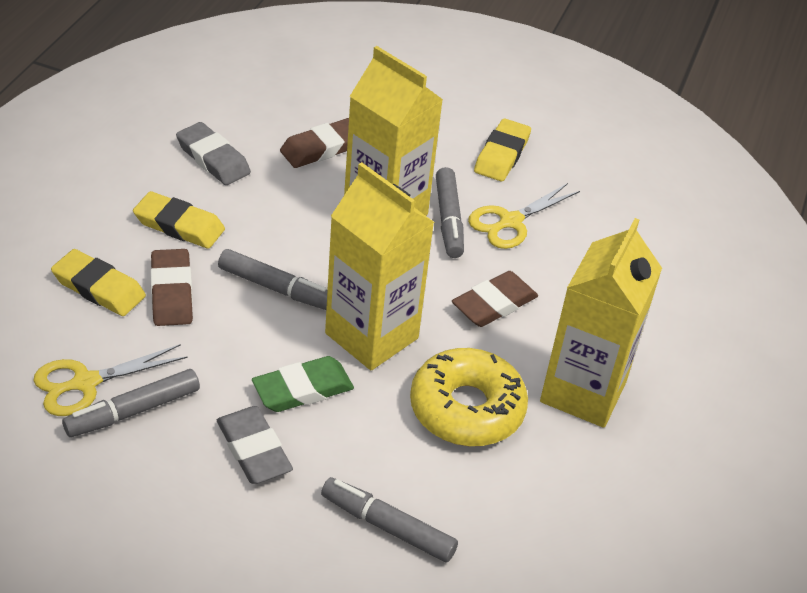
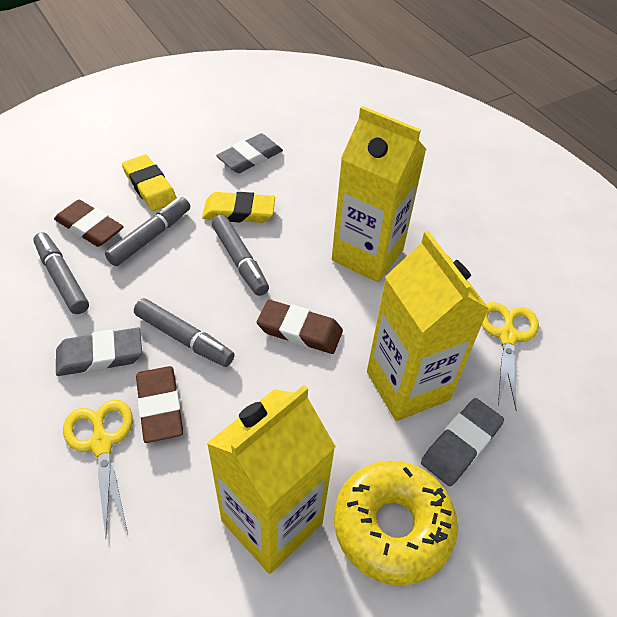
green eraser: [252,356,354,412] = 1 -> none = 0
grey eraser: [176,122,251,185] [217,406,293,484] = 2 -> [56,328,142,376] [216,133,283,173] [421,398,504,486] = 3
yellow eraser: [51,249,146,316] [133,191,225,249] [474,118,531,181] = 3 -> [122,154,177,211] [202,192,275,223] = 2

